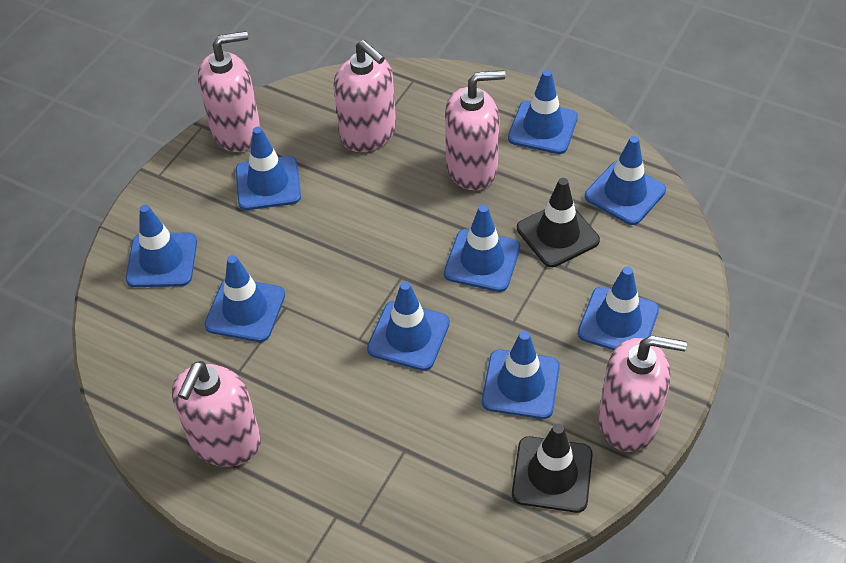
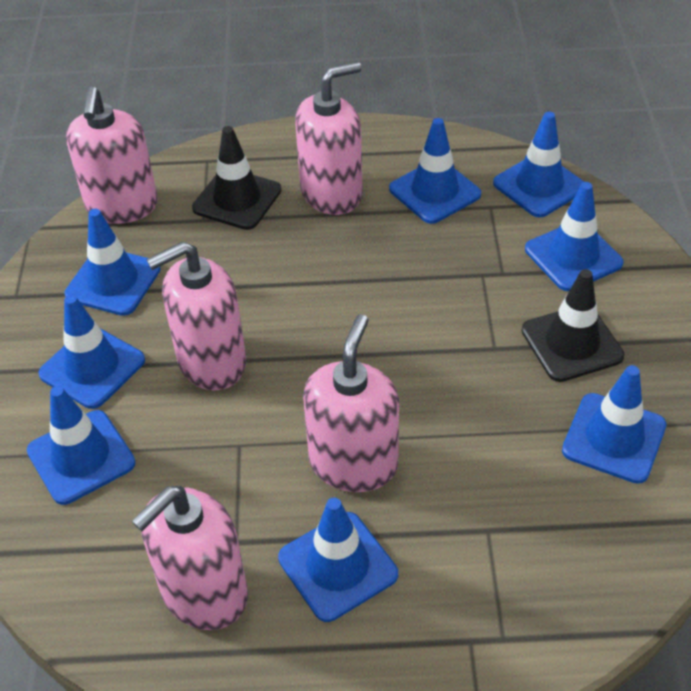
blue traffic cone: [126,205,197,287] [204,255,285,342] [236,127,301,210] [367,281,450,371] [444,205,520,292] [482,331,560,419] [508,70,578,154] [578,267,659,350] [585,136,666,225] = 9 -> [27,386,135,505] [38,295,145,409] [64,209,161,316] [278,498,398,622] [389,118,481,224] [493,112,584,217] [525,182,624,291] [562,365,667,484] = 8

